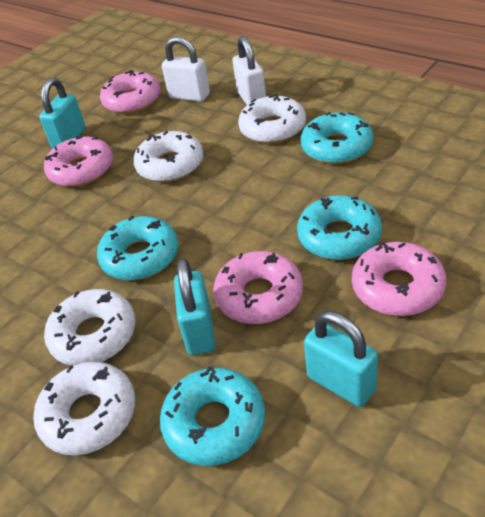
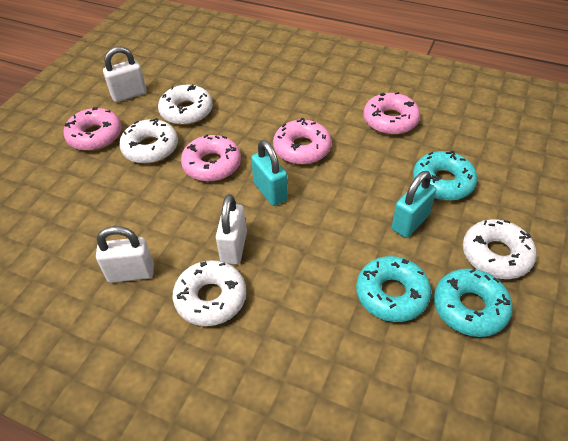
turquoise donut: [97,216,178,280] [160,366,265,466] [297,195,382,260] [301,112,373,164] = 4 -> [356,256,431,322] [413,151,478,201] [434,268,513,337] = 3
turquoise padlock: [39,78,86,149] [174,258,215,355] [304,311,378,407] = 3 -> [251,140,288,206] [392,171,436,238] = 2
white padlock: [162,36,210,102] [232,36,266,105] = 2 -> [96,226,154,283] [103,46,147,102] [216,194,247,264] = 3

